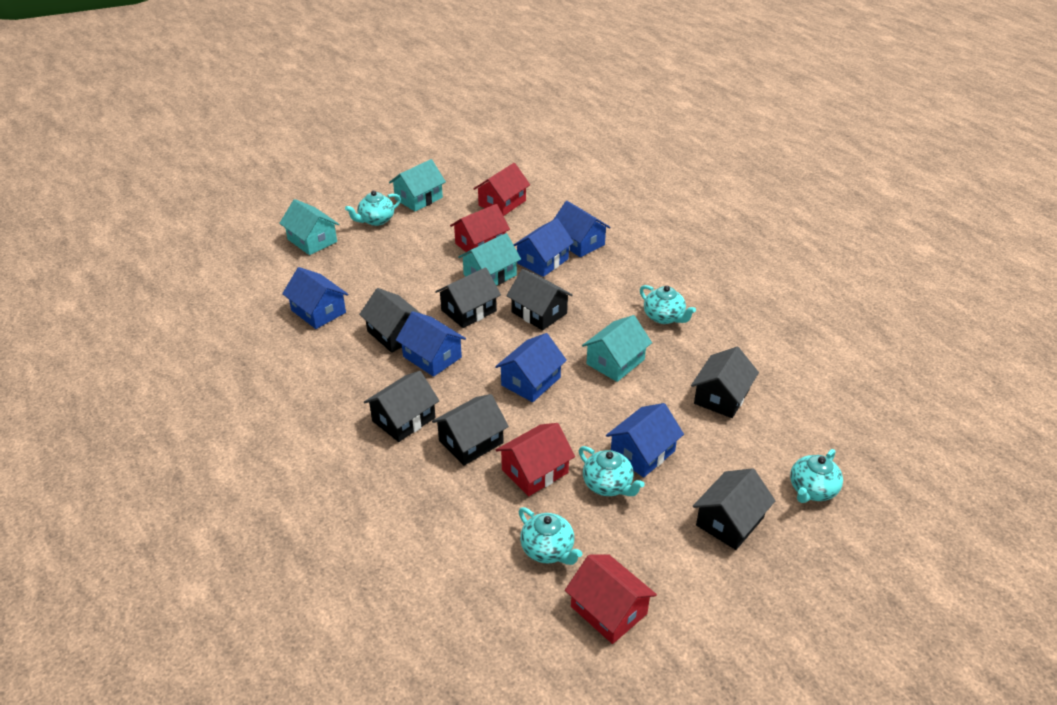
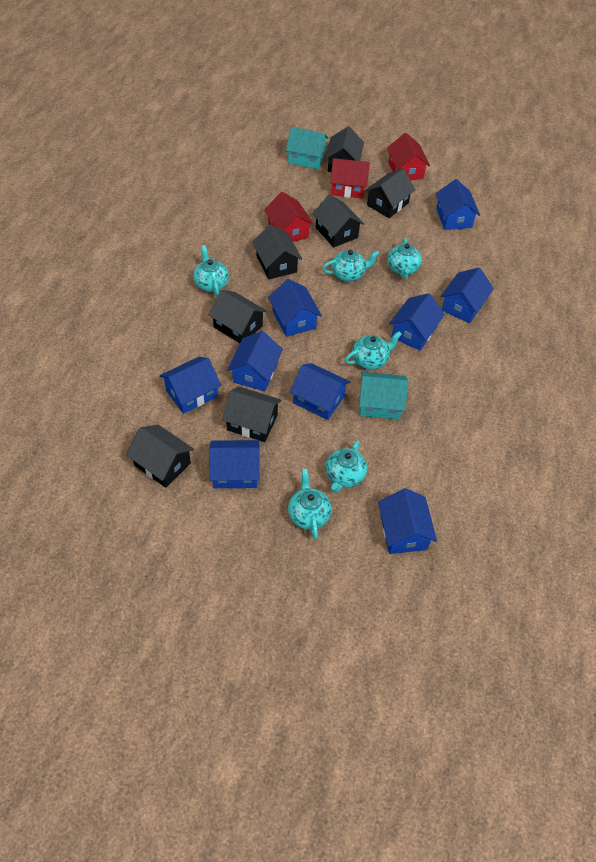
blue house: [282,267,348,329] [396,311,466,377] [495,333,567,402] [514,218,574,277] [553,201,611,257] [606,403,684,477] = 6 -> [160,357,221,414] [209,440,260,488] [227,331,283,391] [268,279,322,337] [290,363,350,420] [378,488,437,554] [389,293,445,351] [435,179,480,230] [440,268,494,323] = 9
red house: [450,204,510,254] [473,163,530,216] [496,423,575,496] [565,555,657,644] = 4 -> [264,192,314,242] [330,158,370,199] [387,133,430,180] = 3
turquoise house: [279,199,339,255] [389,159,446,211] [458,233,521,286] [582,315,652,382] = 4 -> [286,127,329,169] [359,372,408,420] = 2
turquoise teapot: [345,190,401,226] [519,507,582,565] [579,446,645,496] [640,285,696,324] [790,449,843,503] = 5 -> [193,245,229,296] [288,469,332,539] [322,250,380,282] [325,440,367,493] [345,331,402,370] [387,238,422,279] = 6

